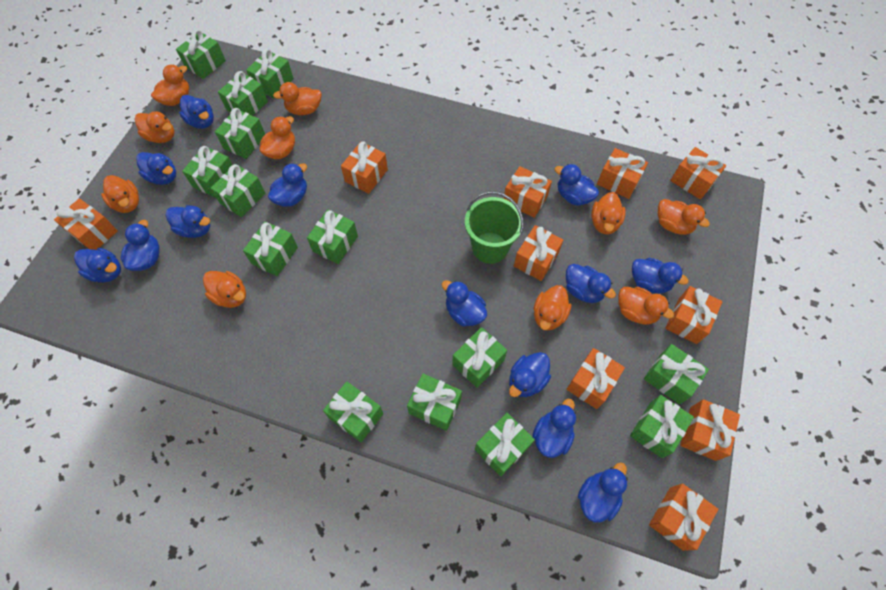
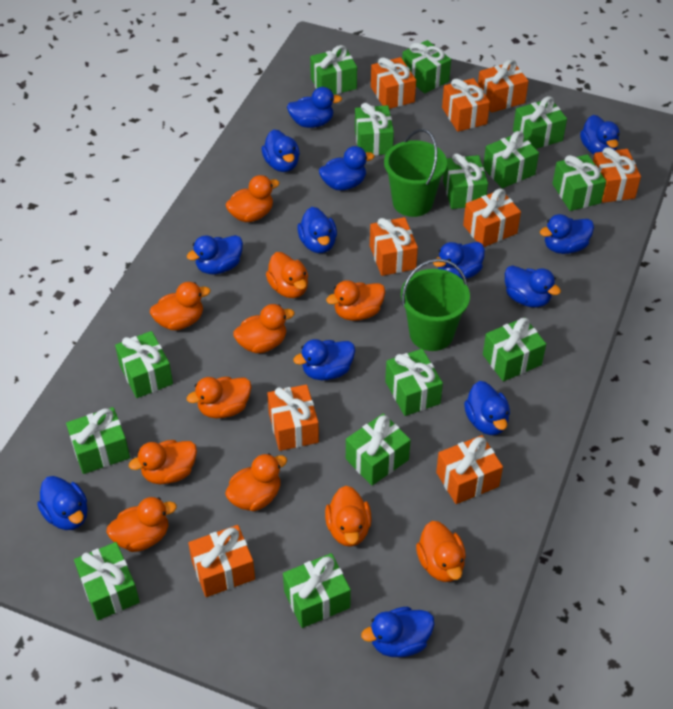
green bucket: [465,191,524,264] = 1 -> [384,129,447,217] [401,258,470,351] = 2
orange duck: [101,175,139,213] [134,111,175,143] [151,65,189,106] [203,271,246,308] [260,116,295,159] [273,82,322,115] [534,285,571,330] [591,192,626,234] [618,287,674,324] [658,199,710,235] = 10 -> [106,497,177,552] [129,440,197,484] [150,282,210,330] [187,377,251,418] [225,175,280,222] [225,453,287,511] [233,304,295,353] [266,252,308,298] [325,486,372,547] [326,280,385,321] [416,521,466,582] = 11
orange gift: [54,198,118,250] [341,141,388,194] [504,166,552,218] [514,225,563,281] [566,348,625,409] [597,148,648,199] [649,483,718,551] [665,286,723,344] [670,147,726,199] [680,399,740,461] = 10 -> [188,525,255,597] [267,384,319,451] [370,217,418,276] [371,57,416,109] [436,435,503,504] [442,78,490,132] [463,189,521,247] [478,59,529,113] [593,147,641,203] = 9

